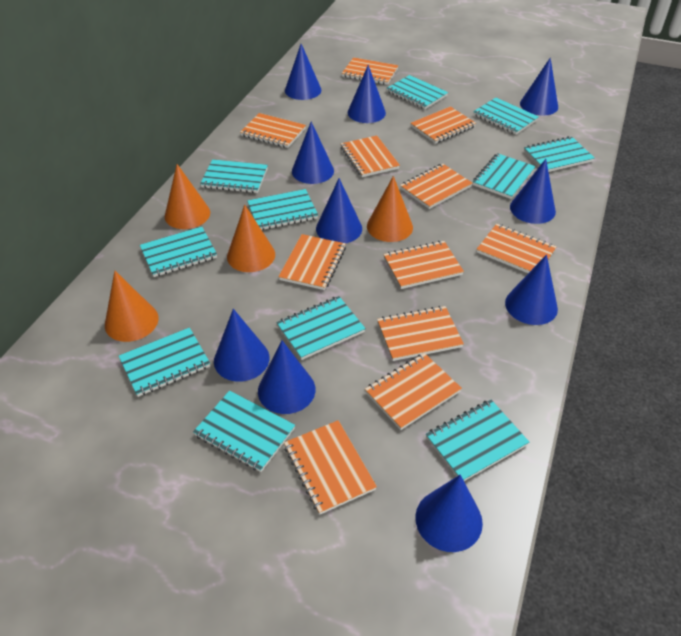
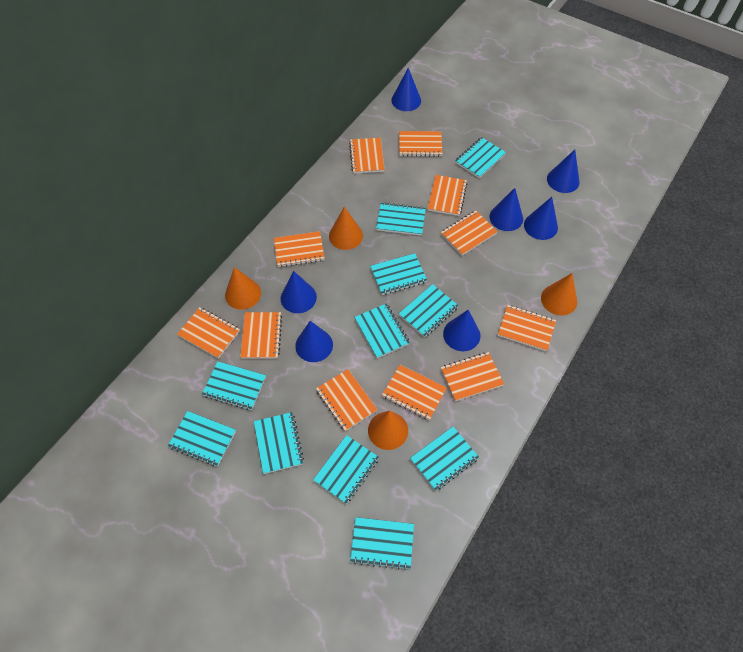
blue cone: [214,309,269,382] [258,340,316,414] [285,44,321,100] [292,122,334,184] [316,178,362,243] [348,65,386,123] [415,475,483,552] [505,254,558,325] [510,159,556,224] [520,58,558,115] = 10 -> [281,271,317,313] [295,321,333,362] [391,68,421,111] [443,310,480,351] [490,188,523,231] [524,197,558,240] [547,150,580,193] = 7

